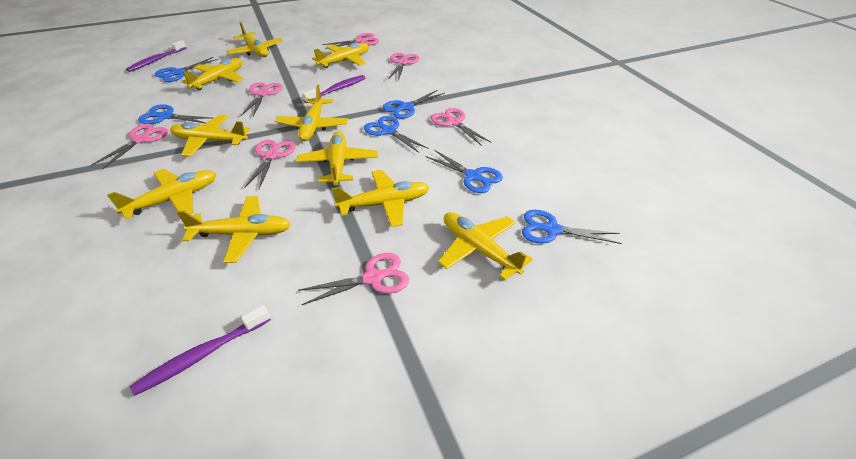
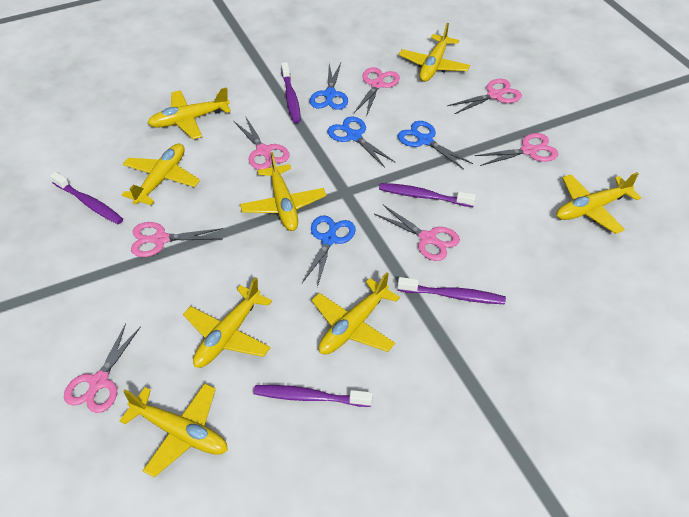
blue scissors: [138,104,212,124] [155,57,218,82] [364,116,429,153] [382,90,445,119] [426,150,503,193] [522,210,622,244] = 6 -> [302,215,356,287] [310,63,348,110] [327,116,396,167] [398,121,473,170] = 4
purple toothbrush: [126,40,187,72] [130,305,271,396] [302,75,365,103] = 3 -> [50,172,123,224] [253,385,373,407] [281,62,301,123] [379,183,476,207] [398,277,506,304] = 5
yellow plane: [107,169,216,219] [170,115,250,157] [177,196,291,263] [181,58,244,90] [226,22,283,57] [275,85,348,141] [296,131,378,185] [312,42,369,68] [332,170,430,227] [438,212,533,280] = 10 -> [119,383,228,477] [122,143,200,205] [148,87,231,139] [183,277,272,368] [240,152,326,231] [312,272,400,355] [399,23,470,82] [557,172,641,234] = 8

